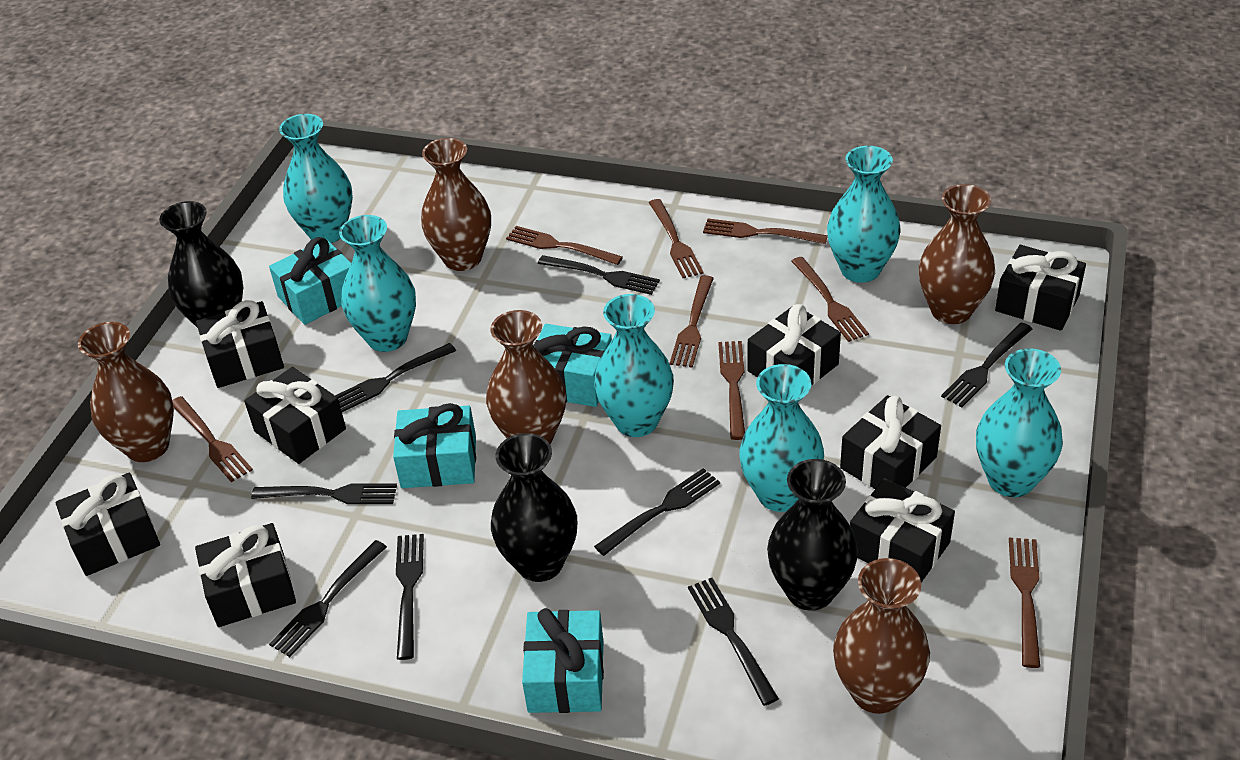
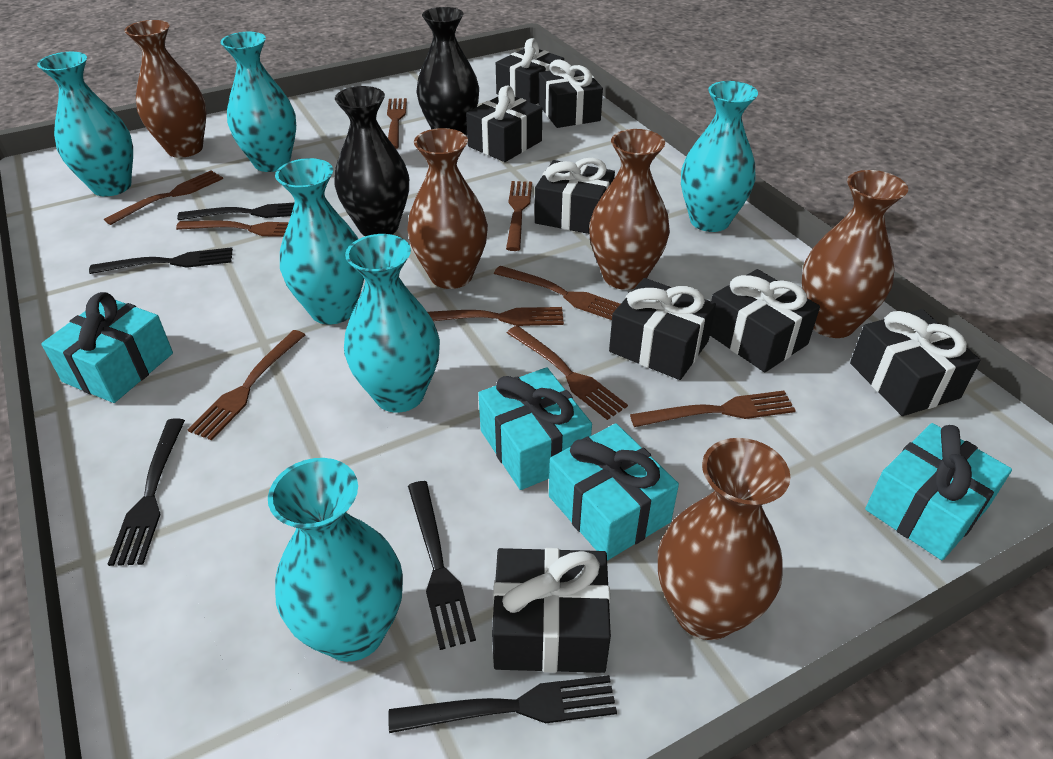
black fork: [251,483,397,504] [269,540,387,657] [335,343,456,412] [396,534,424,660] [538,255,660,295] [594,468,720,556] [688,578,779,706] [941,322,1032,407] = 8 -> [89,247,233,274] [108,418,185,566] [177,203,294,220] [388,675,617,733] [408,481,476,650] = 5
black vase: [159,201,243,328] [491,433,577,582] [767,459,858,611] = 3 -> [334,86,409,236] [416,7,479,136] = 2
brown fork: [172,396,253,482] [506,226,623,265] [649,199,704,278] [670,275,714,368] [703,219,828,244] [718,341,745,440] [791,257,869,342] [1009,538,1040,668] = 8 -> [104,171,223,225] [176,220,289,237] [187,330,305,440] [387,98,407,149] [427,307,564,326] [494,266,620,320] [506,181,532,251] [507,326,628,420] [630,391,796,427] = 9

